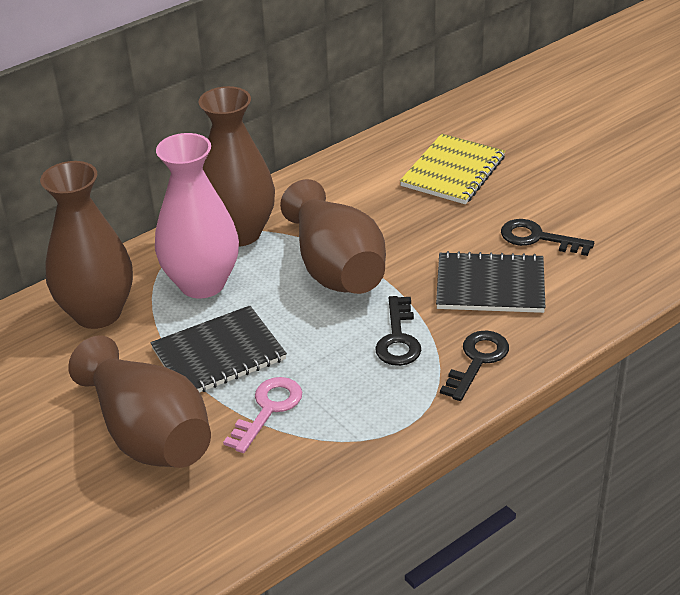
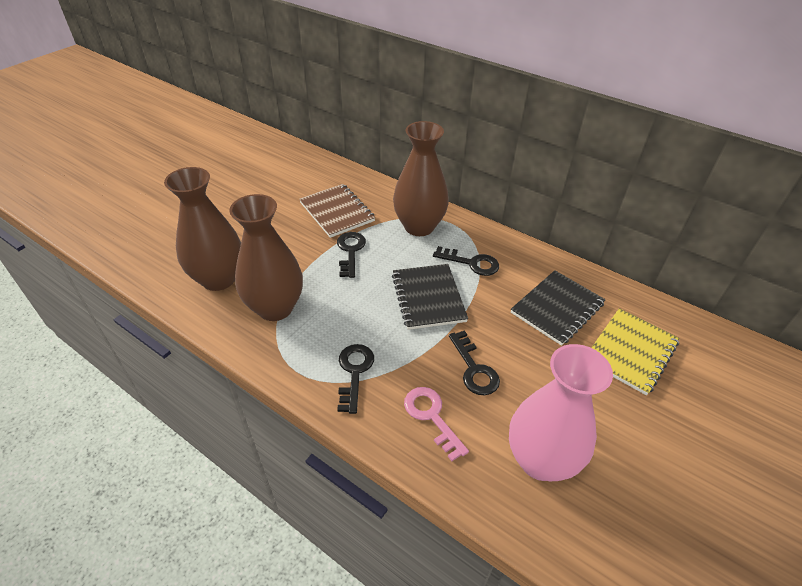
black key: [375,296,421,366] [440,331,509,401] [501,219,594,256] = 3 -> [337,232,366,278] [337,344,374,414] [433,246,499,276] [449,330,500,395] = 4
brown notebook: none = 0 -> [299,184,375,238] = 1
brown vase: [40,161,133,329] [68,335,211,468] [199,86,275,246] [280,179,386,294] = 4 -> [164,167,241,291] [229,194,303,321] [393,121,449,236] = 3

